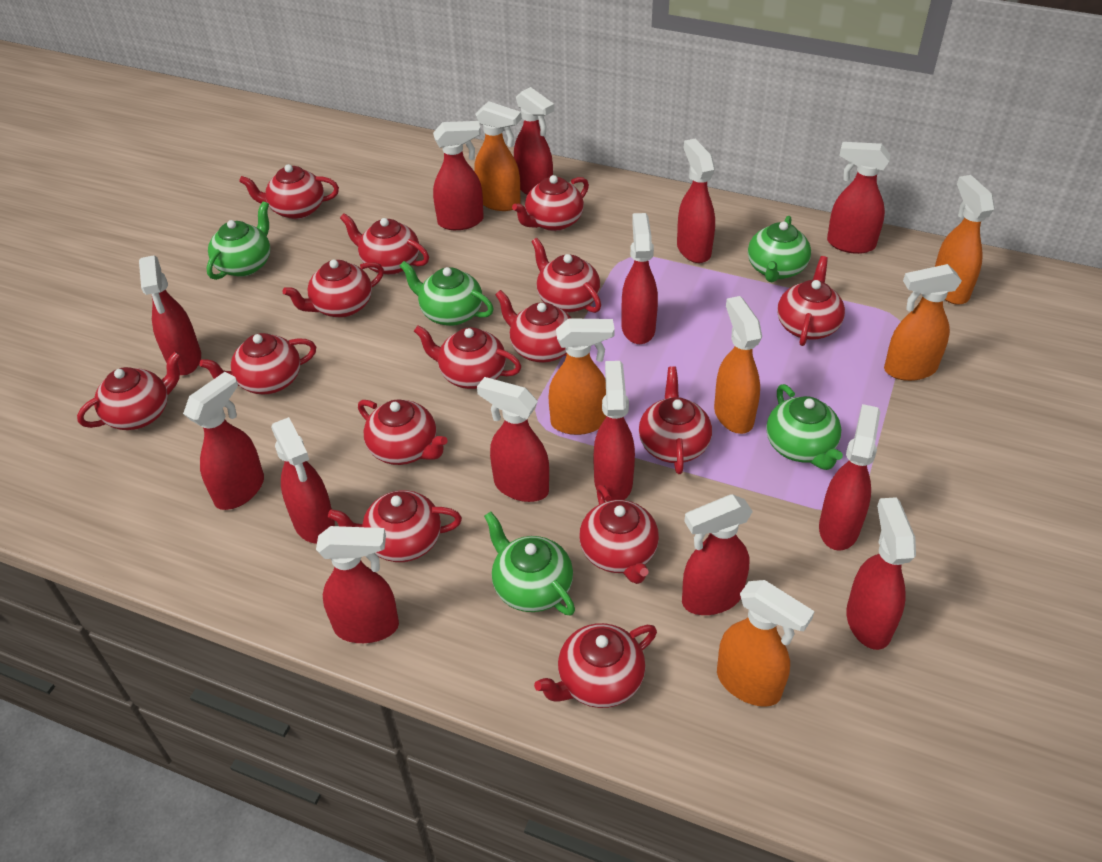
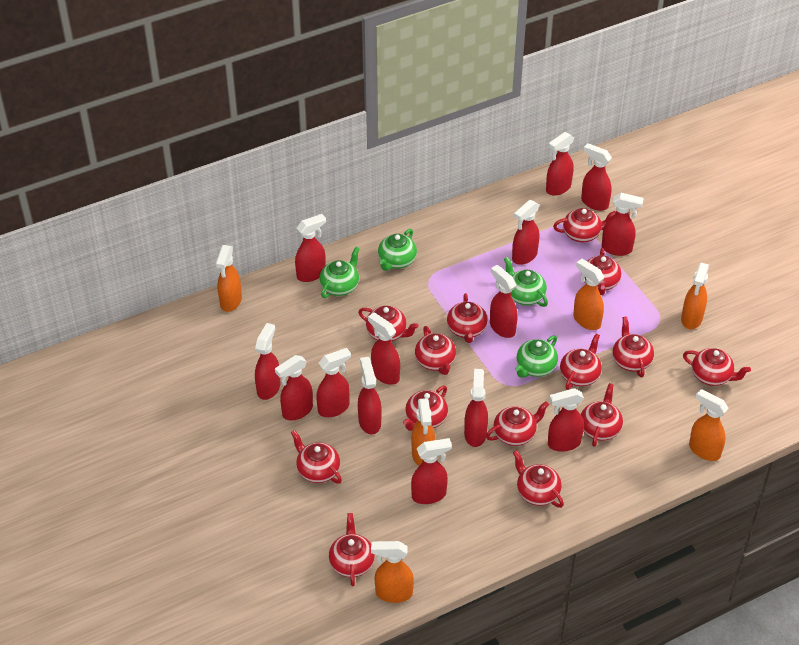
green teapot: [207,201,271,280] [400,261,494,326] [484,512,575,615] [748,216,811,282] [766,384,843,470] = 5 -> [320,247,360,298] [378,229,417,271] [504,257,548,307] [515,335,558,378] = 4
red teapot: [77,351,181,430] [200,333,316,394] [239,164,339,219] [283,260,384,318] [328,490,462,562] [340,213,429,275] [358,399,448,465] [414,325,521,389] [495,290,571,363] [512,175,589,231] [531,238,601,313] [534,623,657,708] [579,485,659,584] [639,366,712,474] [777,256,845,346] = 15 -> [291,430,342,484] [329,513,375,586] [358,306,419,342] [403,386,448,431] [415,326,456,375] [447,293,487,343] [486,401,549,446] [513,450,564,508] [553,208,616,242] [560,334,602,390] [581,383,623,447] [585,248,621,295] [613,316,654,377] [683,348,751,386] = 14

